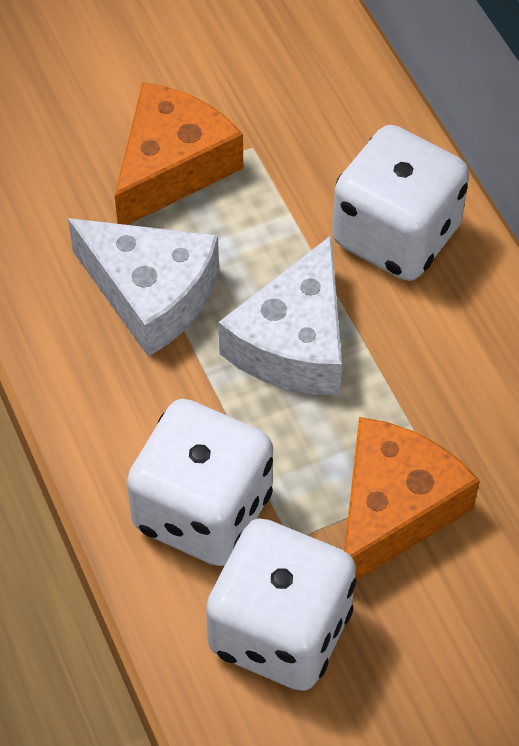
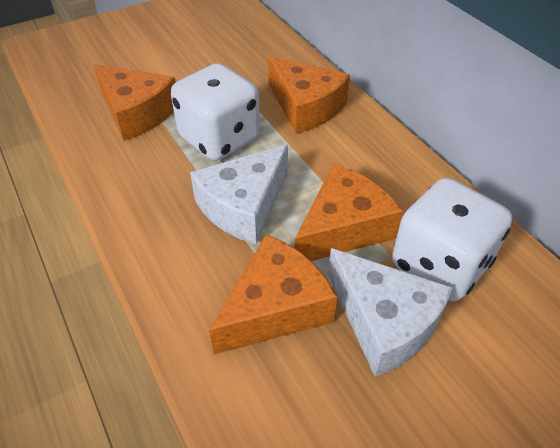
orange cheese: [115,82,243,225] [344,417,480,581] = 2 -> [93,64,176,140] [209,234,337,355] [268,56,350,134] [295,163,403,261] = 4
white dice: [127,399,273,566] [206,518,356,691] [332,125,469,281] = 3 -> [171,63,260,161] [392,178,512,302] = 2

